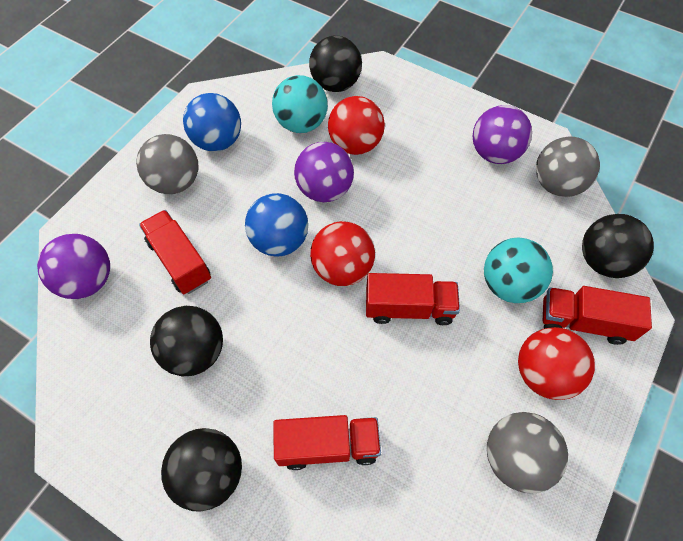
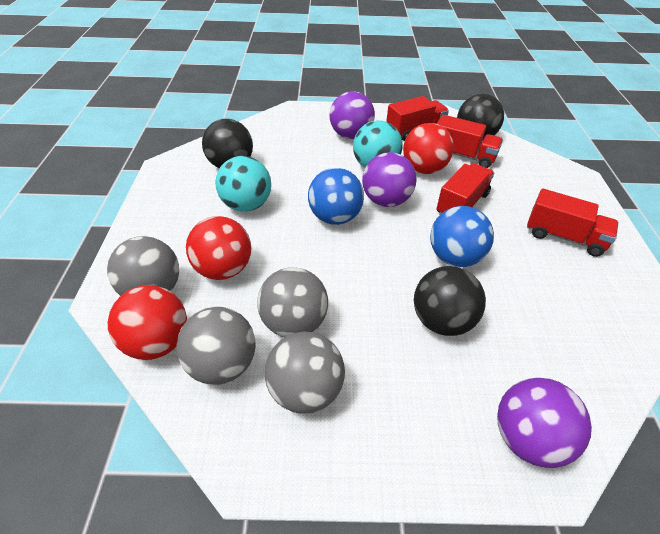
black ball: [150,306,223,376] [161,428,242,512] [309,36,362,92] [582,214,654,278] = 4 -> [202,119,253,168] [414,266,486,336] [457,94,504,141] = 3
grey ball: [136,134,199,194] [487,412,568,493] [536,137,600,197] = 3 -> [107,236,179,296] [176,307,256,385] [257,267,328,337] [265,331,345,414] = 4

